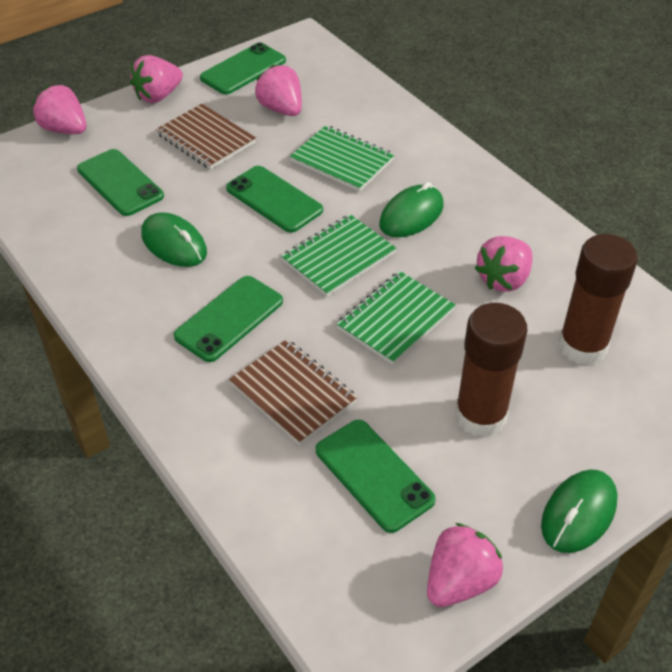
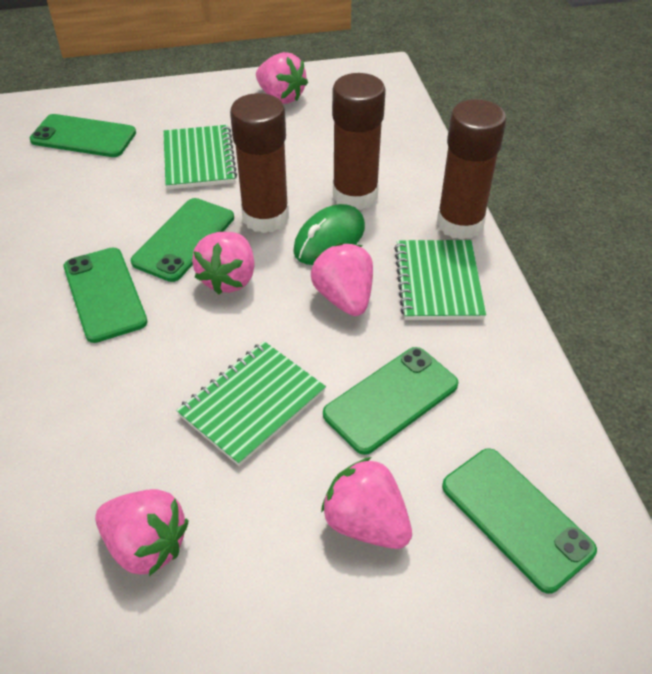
brown glue stick: [455,303,527,437] [558,234,638,365] = 2 -> [230,93,289,233] [332,73,386,210] [437,99,507,240] = 3
brown notebook: [156,104,256,169] [229,339,358,445] = 2 -> none = 0
green mouse: [141,212,207,267] [379,182,444,237] [541,469,618,553] = 3 -> [293,204,365,265] = 1

